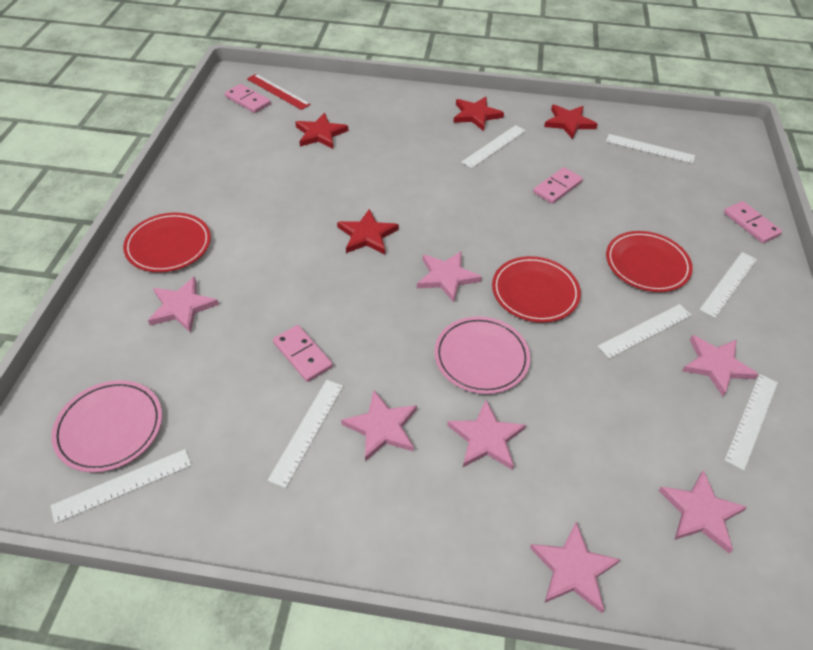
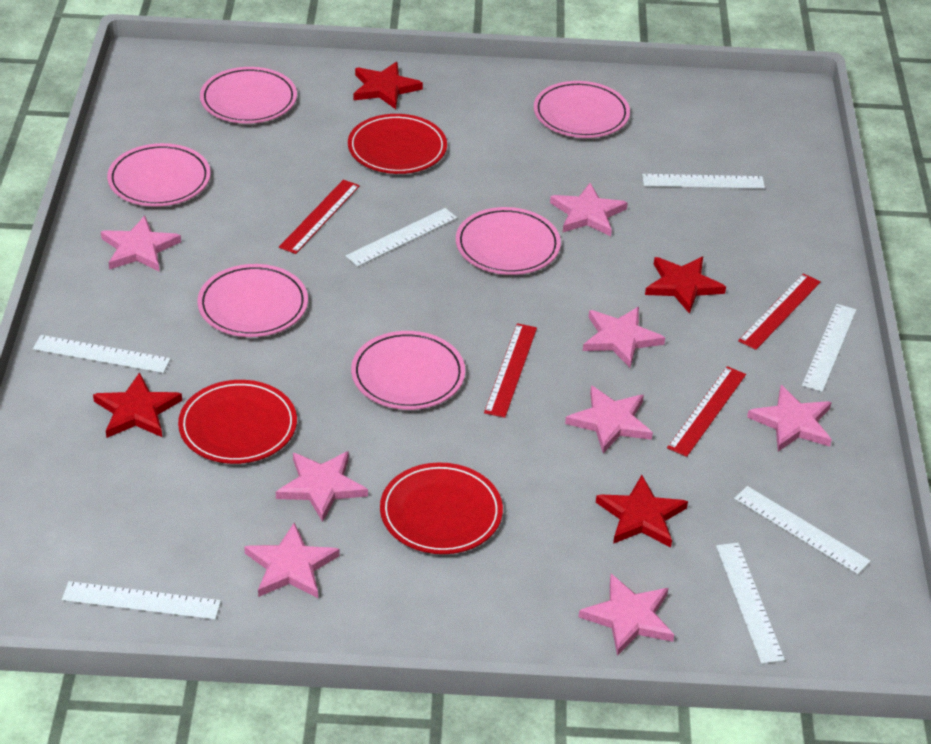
pink domino: [225,84,271,113] [273,325,333,382] [533,167,583,204] [724,201,782,243] = 4 -> none = 0
pink plate: [51,380,162,473] [434,316,530,394] = 2 -> [107,143,211,207] [197,264,308,337] [200,67,297,124] [351,331,465,410] [456,207,561,275] [534,81,630,138] = 6
pink star: [148,276,219,333] [341,390,417,461] [417,251,482,302] [447,400,526,470] [530,522,621,613] [659,470,747,553] [682,335,759,397] = 7 -> [101,216,181,272] [244,522,340,598] [276,451,368,522] [550,183,628,236] [565,385,653,454] [579,574,674,656] [583,307,665,368] [747,385,832,452] = 8
red ruler: [247,74,311,110] = 1 -> [279,180,360,254] [484,323,537,418] [667,366,746,457] [738,273,821,350] = 4

